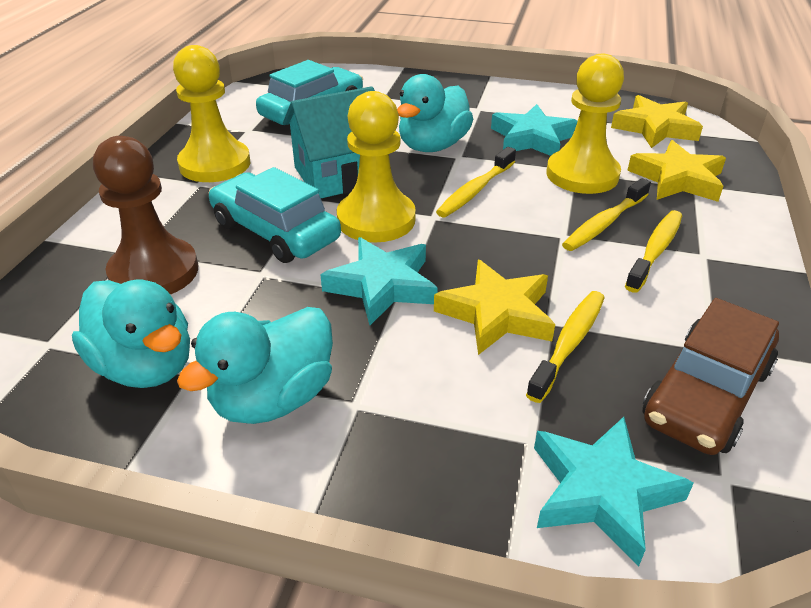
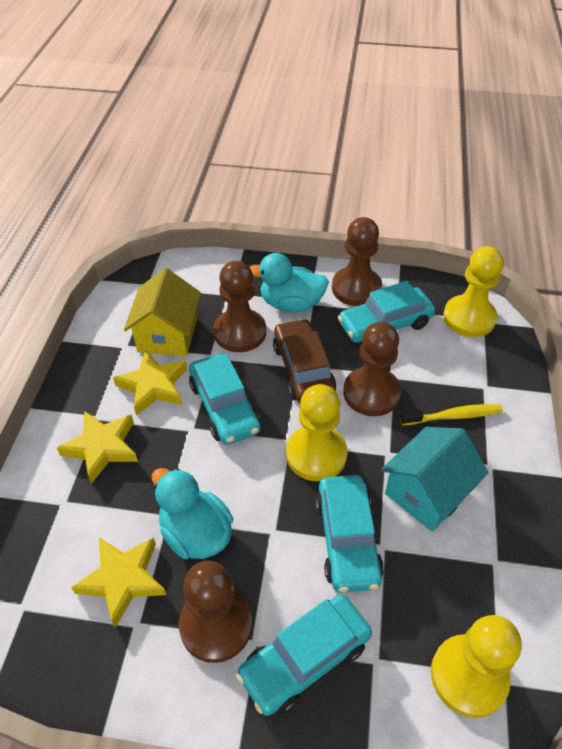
brown pawn: [93,136,198,294] = 1 -> [179,561,252,663] [213,261,266,352] [332,217,382,306] [343,322,401,416] = 4
turquoise car: [208,167,341,263] [256,60,363,125] = 2 -> [189,354,260,445] [236,594,372,716] [315,475,384,593] [338,281,435,343] = 4
turquoise duck: [72,280,190,388] [177,307,333,424] [397,74,473,152] = 3 -> [152,468,233,559] [250,253,329,312] = 2
turquoise star: [320,237,438,325] [491,104,578,156] [534,417,694,567] = 3 -> none = 0
yellow house: none = 0 -> [124,268,201,356] = 1
yellow toothbrush: [436,147,516,218] [526,291,605,403] [562,178,651,251] [625,210,682,293] = 4 -> [400,404,503,425] = 1

